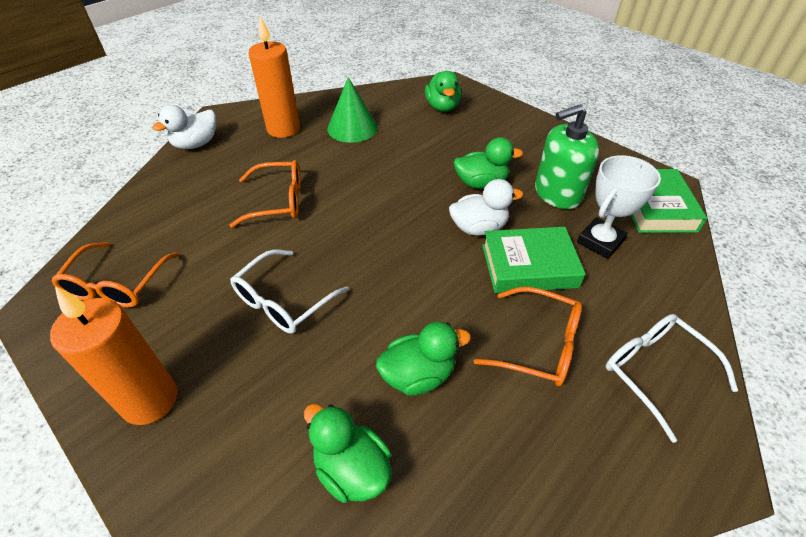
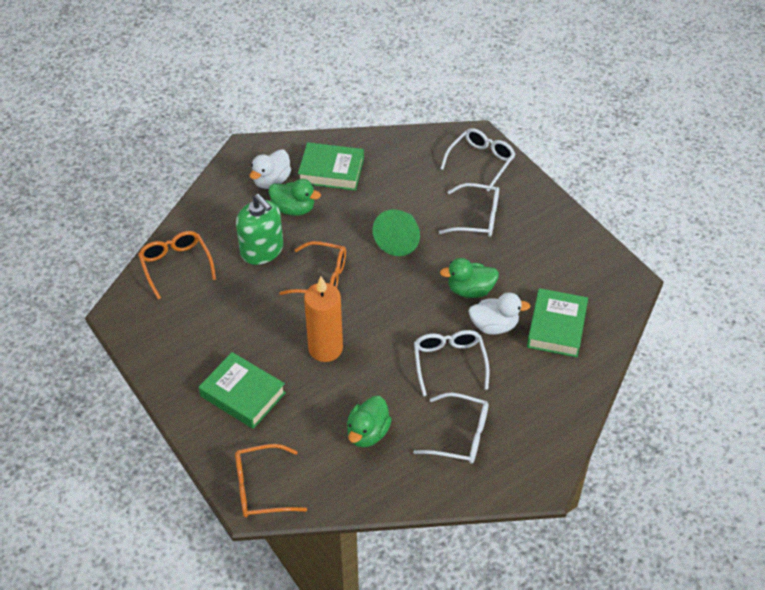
green book: [482,227,586,293] [631,169,707,233] = 2 -> [199,352,286,429] [298,142,364,191] [527,288,588,357] = 3
green duck: [304,404,392,503] [376,322,471,396] [425,71,462,112] [454,137,523,189] = 4 -> [268,179,321,216] [347,396,392,447] [440,258,499,298] = 3
orange candle: [50,286,177,425] [248,16,300,138] = 2 -> [304,276,343,362] = 1
white glasses: [230,249,349,334] [606,314,738,443] = 2 -> [413,393,489,464] [414,330,490,396] [439,183,499,237] [440,128,516,192] = 4
white trophy: [577,155,661,259] = 1 -> none = 0

